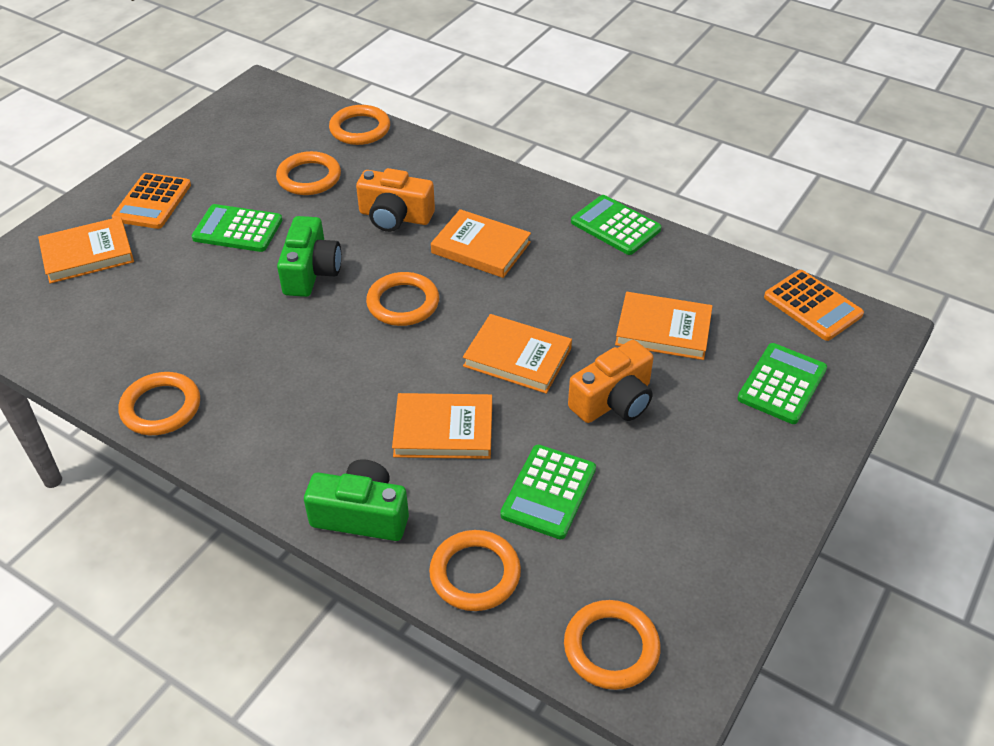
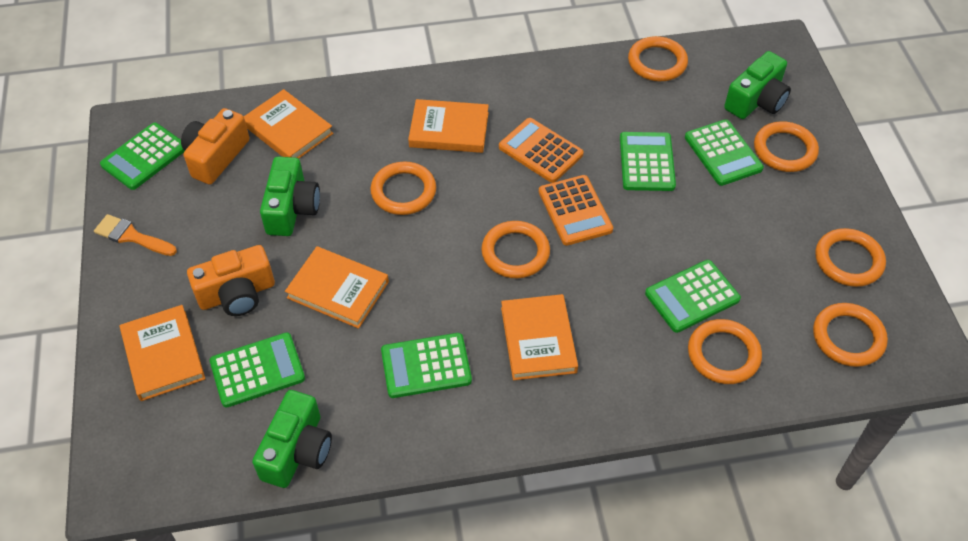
green calculator: [192,204,282,252] [500,444,596,539] [571,195,661,255] [737,343,827,424] = 4 -> [100,123,185,190] [210,332,305,408] [381,333,472,398] [620,132,676,191] [645,260,741,333] [685,119,764,186] = 6
green camera: [277,216,341,297] [304,459,409,541] = 2 -> [252,390,332,488] [260,157,320,236] [724,51,791,119] = 3
orange brush: none = 0 -> [94,214,177,256] = 1
orange ring: [119,372,200,435] [276,151,341,195] [329,105,390,145] [366,272,439,326] [429,530,521,611] [564,600,661,690] = 6 -> [370,162,436,215] [481,221,550,278] [628,36,688,81] [688,319,762,384] [754,121,819,172] [813,303,888,367] [815,228,886,287] = 7

